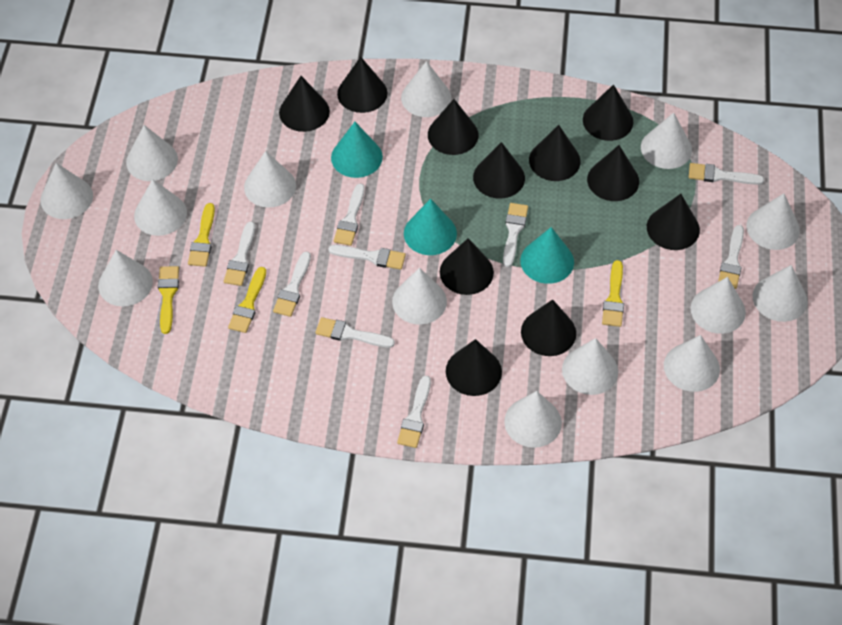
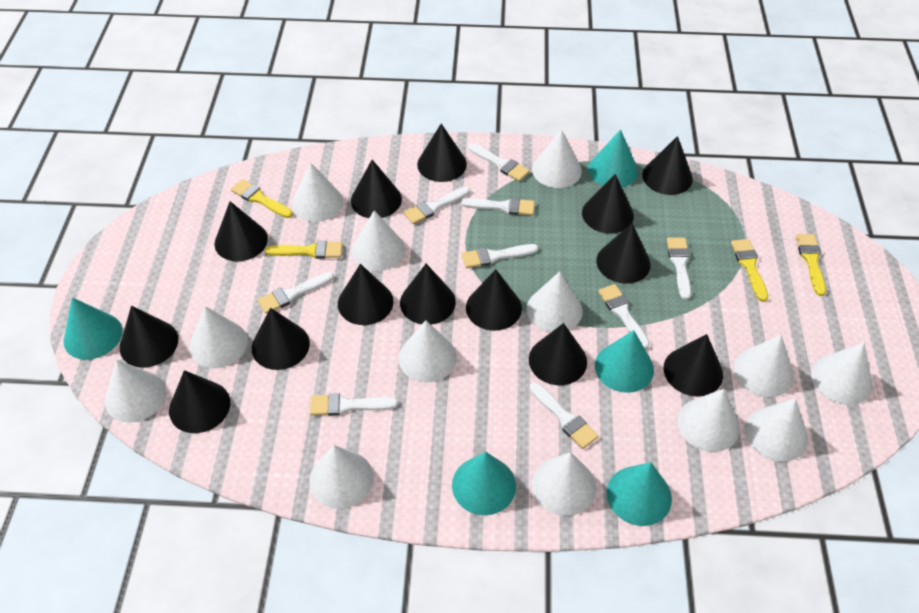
black cone: [279,76,330,132] [337,57,387,113] [428,99,478,155] [440,238,494,295] [446,339,502,396] [473,142,525,199] [521,299,576,356] [529,125,580,181] [583,84,633,141] [587,145,639,201] [647,194,700,250] = 11 -> [120,305,178,368] [169,370,230,433] [215,201,268,261] [252,308,310,370] [338,264,393,325] [351,160,402,218] [400,264,456,325] [417,124,467,182] [466,269,522,331] [529,323,587,385] [582,174,634,234] [596,223,651,284] [642,136,693,195] [664,334,723,397] = 14
turquoise cone: [331,122,383,178] [404,199,457,255] [520,227,574,284] = 3 -> [63,298,122,360] [452,452,516,515] [588,129,638,187] [595,330,654,393] [607,462,672,526] = 5
white cone: [40,163,93,219] [98,250,153,307] [126,125,178,181] [134,179,187,236] [244,151,296,208] [392,268,447,325] [401,61,451,117] [504,391,562,448] [562,338,618,395] [641,113,692,169] [664,335,720,392] [691,277,746,334] [747,193,800,250] [753,265,808,322] = 14 -> [105,360,166,423] [189,306,248,368] [292,162,343,222] [309,445,374,509] [352,210,405,271] [399,320,457,382] [526,271,583,333] [532,129,582,188] [532,452,596,516] [677,389,740,452] [734,335,794,397] [745,398,808,462] [811,342,872,405] = 13

